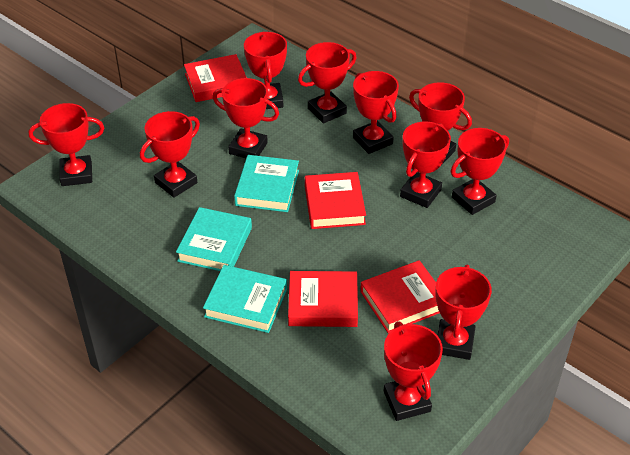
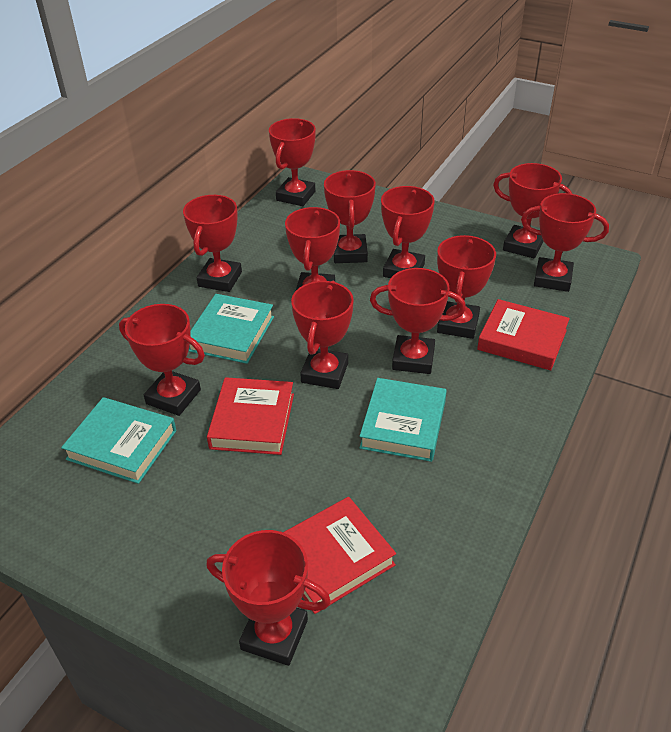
red book: [184,54,247,102] [288,271,358,327] [305,172,366,229] [360,260,440,333] = 4 -> [207,377,294,455] [283,497,396,614] [477,299,570,371] = 3
red trophy: [29,103,104,186] [140,111,200,198] [213,78,279,158] [244,32,287,109] [298,42,357,124] [353,71,399,154] [384,322,443,421] [400,122,451,208] [409,82,472,164] [435,265,492,360] [451,128,509,215] = 11 -> [119,304,205,416] [183,195,242,292] [207,530,331,666] [269,118,316,206] [285,207,340,290] [291,281,354,389] [324,170,376,263] [370,268,466,374] [381,186,435,278] [437,235,496,339] [493,163,572,258] [521,193,609,292] = 12

